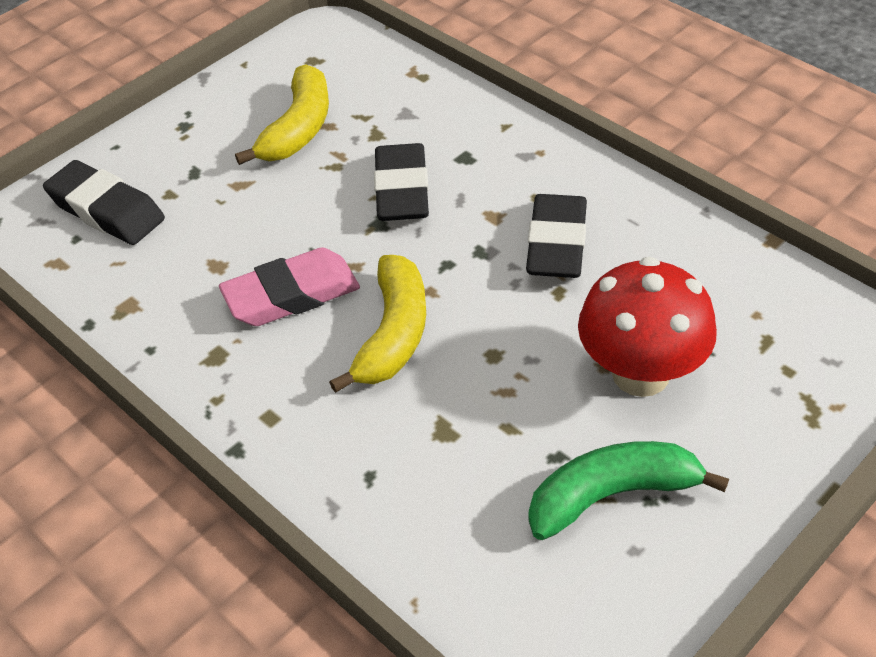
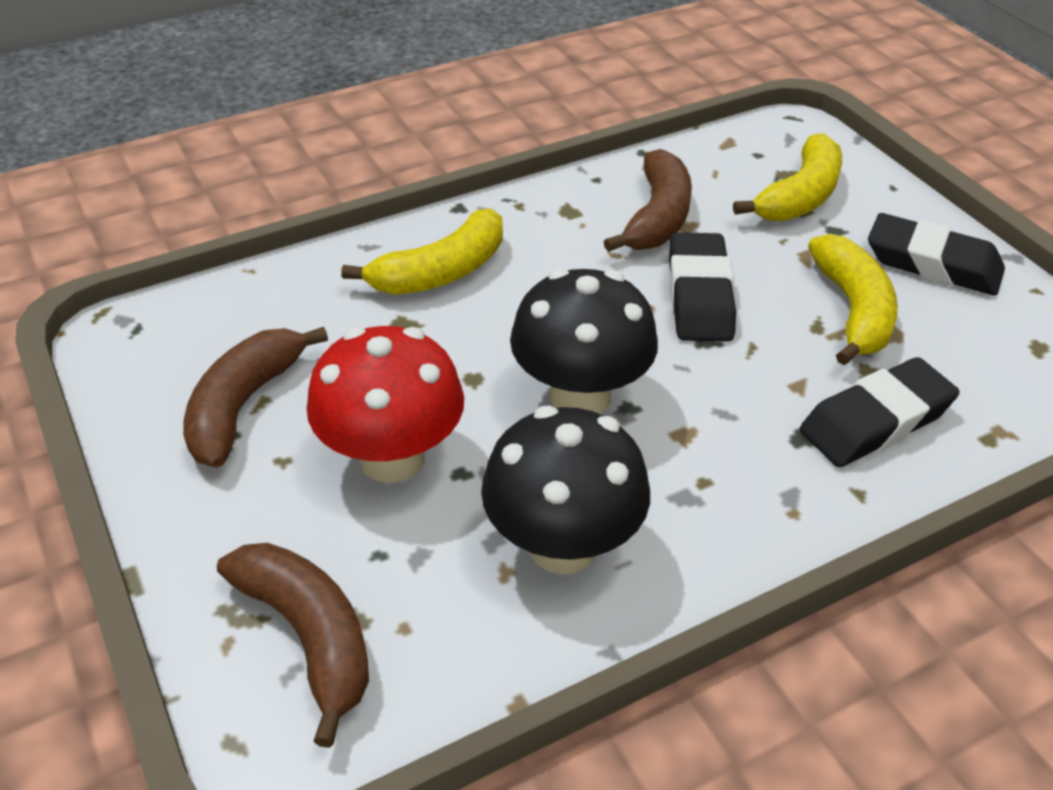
black mushroom: none = 0 -> [481,406,650,574] [510,268,658,414] = 2
brown banana: none = 0 -> [183,327,328,468] [217,543,369,748] [604,149,692,252] = 3
green banana: [528,441,729,540] = 1 -> none = 0
pink eraser: [219,247,360,326] = 1 -> none = 0
yellow banana: [235,64,329,165] [329,255,426,393] = 2 -> [341,209,503,295] [733,133,842,221] [808,234,898,365] = 3

